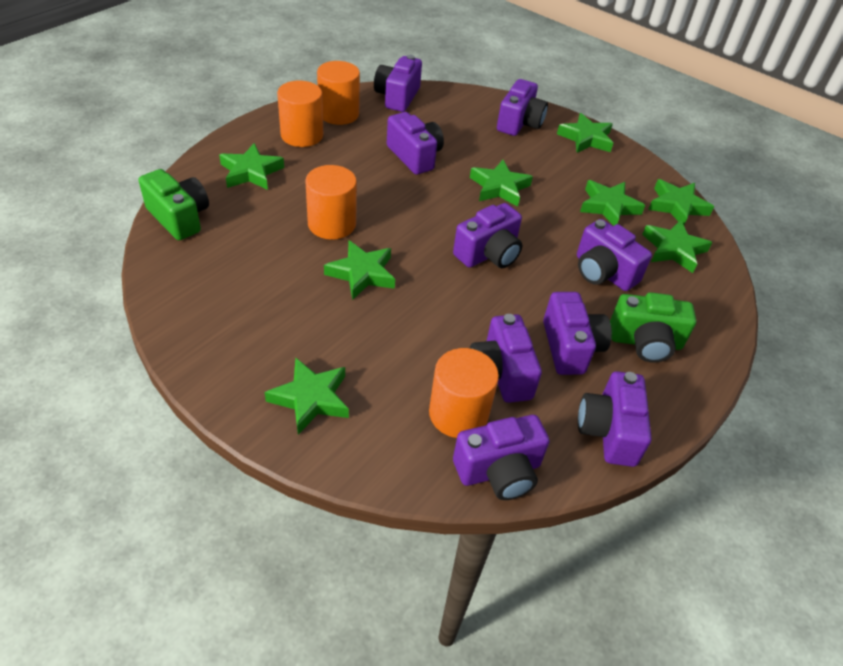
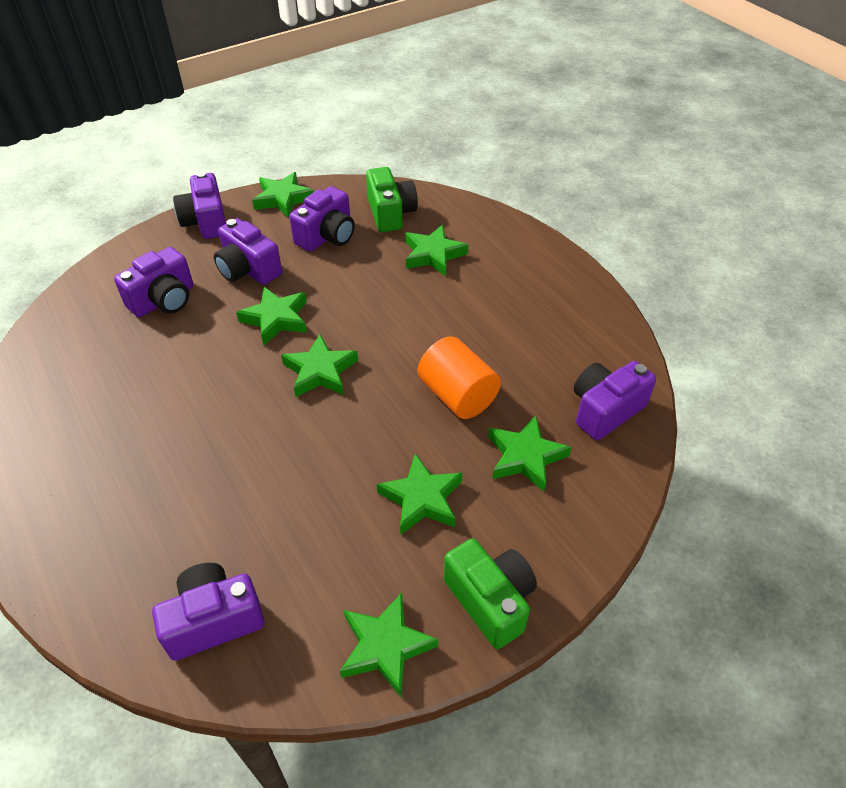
green star: [219,143,284,190] [265,358,349,435] [324,240,395,300] [470,160,533,207] [557,113,613,153] [580,180,645,226] [642,220,712,273] [648,179,714,225] = 8 -> [236,287,307,345] [252,172,314,218] [281,334,358,397] [340,593,438,697] [377,453,463,534] [405,225,468,276] [488,415,571,492] = 7
orange cylinder: [277,81,323,147] [305,165,357,240] [317,61,360,125] [429,348,499,438] = 4 -> [418,336,501,419] = 1
purple camera: [374,55,422,112] [387,112,444,175] [453,203,522,268] [453,415,550,500] [470,314,542,403] [497,79,548,136] [543,292,612,375] [577,219,652,291] [578,371,652,467] = 9 -> [114,247,194,317] [152,563,265,661] [173,172,226,239] [214,218,282,285] [289,186,355,252] [574,361,656,440] = 6

